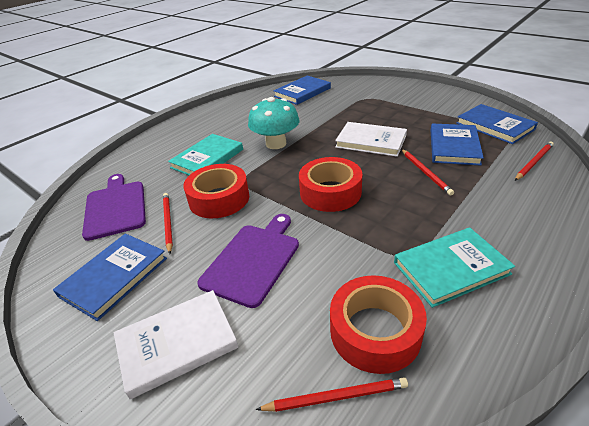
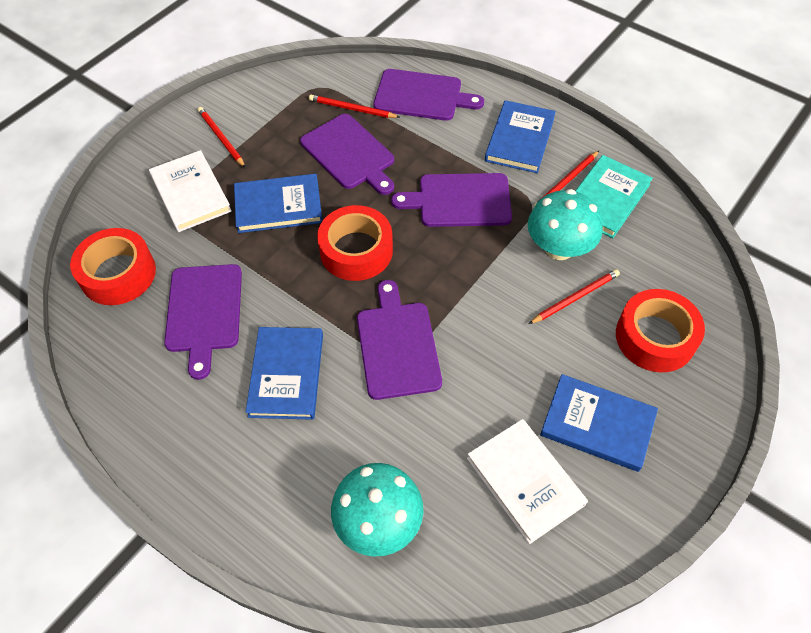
purple cutting board: [82,174,146,241] [197,214,299,308] = 2 -> [164,264,242,380] [300,114,394,195] [357,280,442,400] [373,69,484,121] [391,173,512,227] = 5
turquoise book: [168,134,243,175] [394,227,515,308] = 2 -> [575,155,653,238] = 1
turquoise mushroom: [248,97,299,149] = 1 -> [331,463,423,557] [528,189,603,260] = 2

